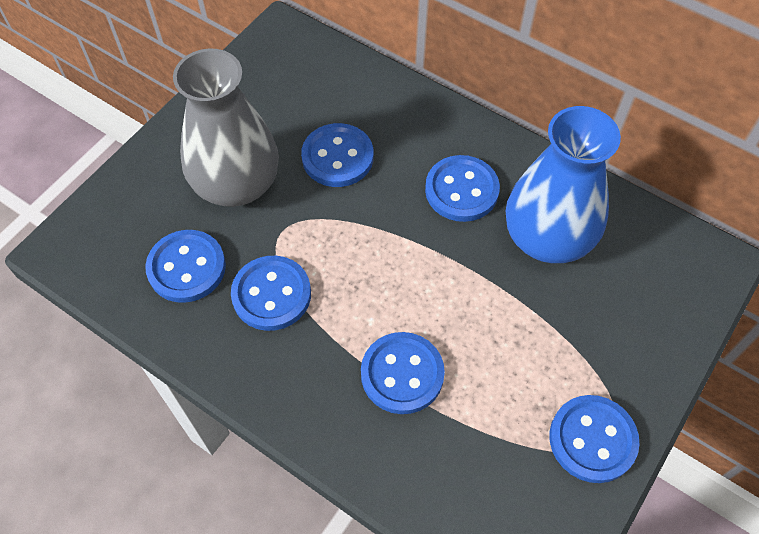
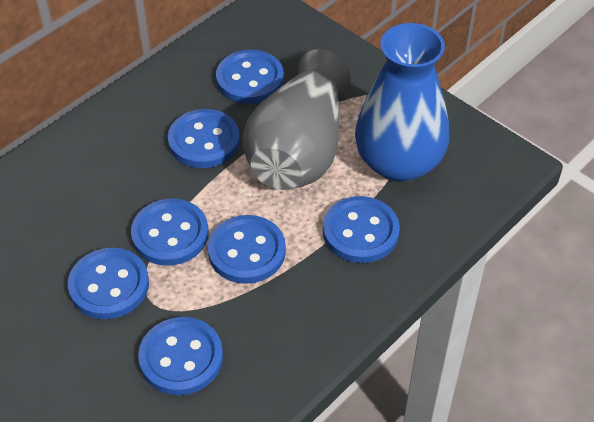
blue button: [145,230,226,303] [231,256,311,331] [301,123,374,187] [361,332,445,414] [425,155,500,222] [550,395,640,483] = 6 -> [68,248,149,319] [131,199,208,266] [138,317,223,395] [168,109,240,168] [208,215,286,284] [216,50,284,104] [323,196,400,263] = 7

